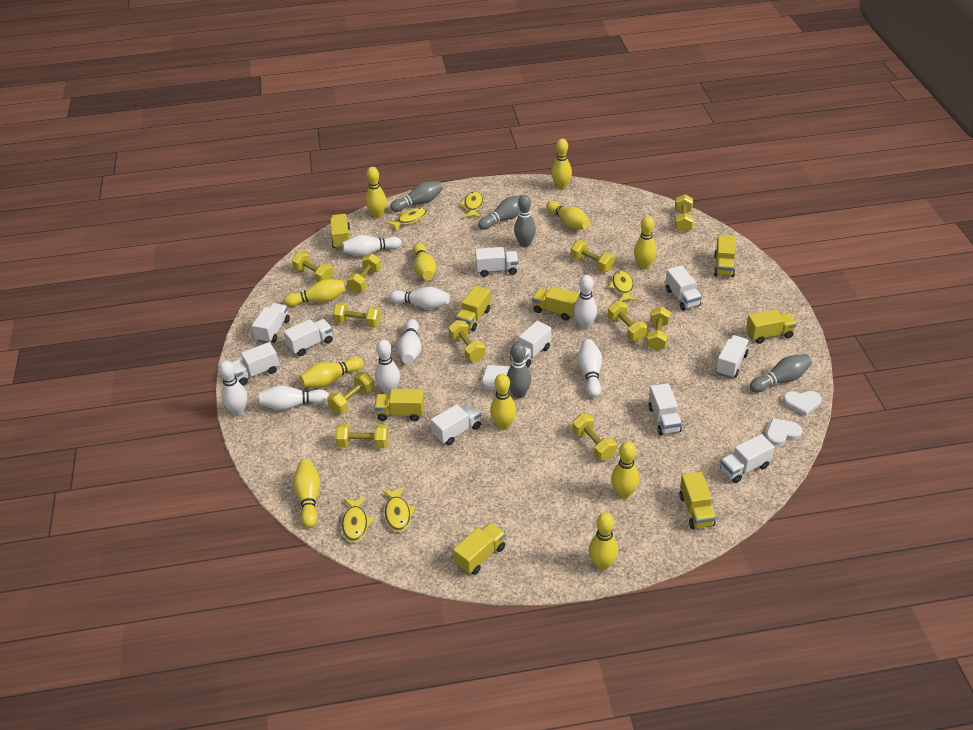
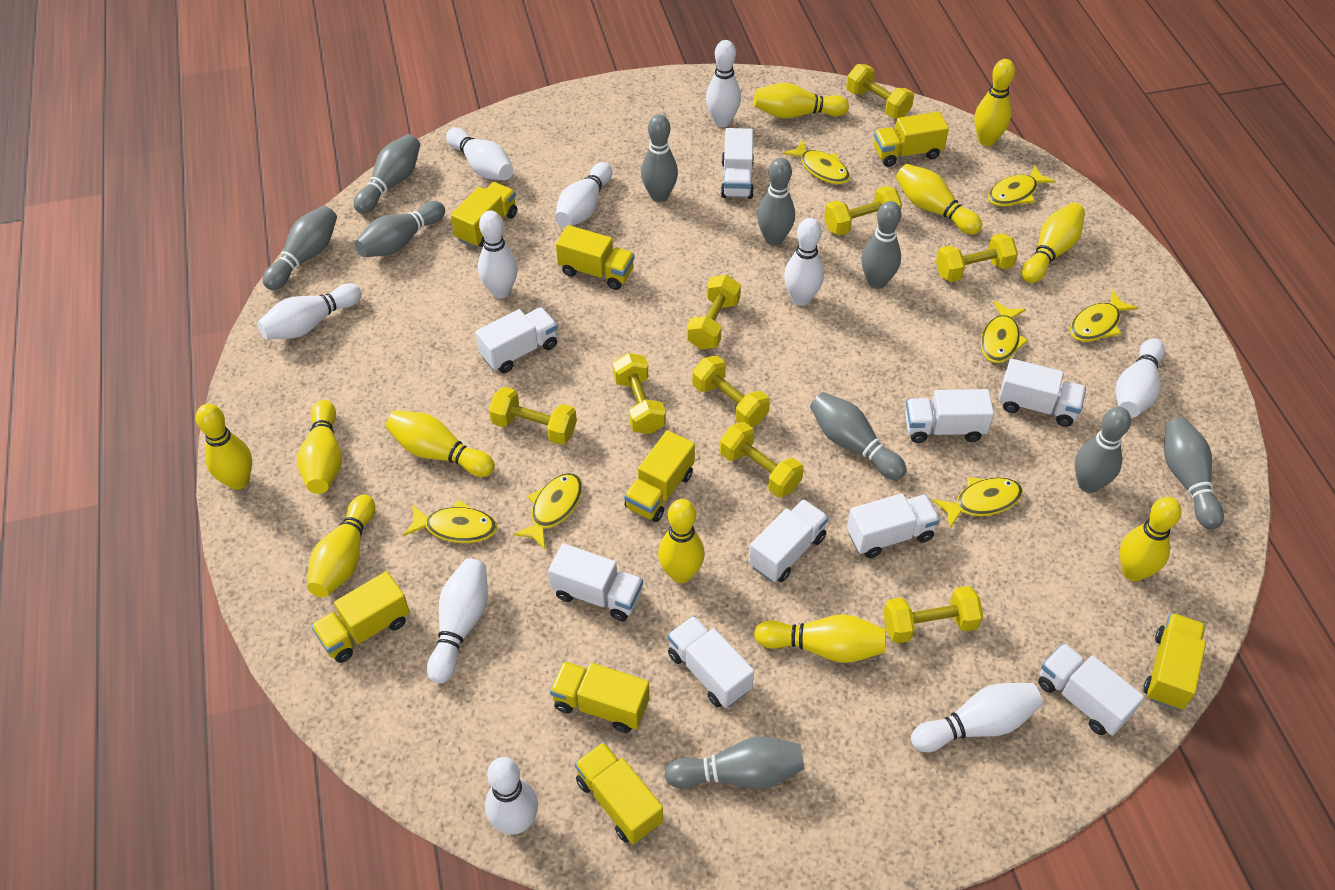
grey bowling pin: [390,181,443,212] [478,195,522,230] [507,343,531,399] [514,195,536,247] [750,354,812,393] = 5 -> [263,206,337,290] [354,134,420,214] [355,201,445,257] [641,114,678,202] [664,736,805,789] [757,158,795,246] [810,392,906,480] [861,201,901,289] [1075,407,1131,493] [1164,417,1224,530] = 10
white bowling pin: [219,361,247,416] [259,385,329,410] [342,235,401,257] [375,339,400,395] [389,287,450,310] [397,319,421,364] [573,275,597,330] [578,339,602,398] = 8 -> [257,283,362,339] [427,558,488,684] [446,127,514,180] [478,210,518,298] [485,757,538,834] [555,162,612,228] [706,40,741,127] [784,218,824,306] [911,683,1043,752] [1115,338,1165,418] = 10
white heart: [482,365,510,390] [766,418,802,446] [783,391,821,416] = 3 -> none = 0
white truck: [231,342,279,386] [252,303,290,343] [284,319,333,356] [431,403,481,445] [475,247,519,277] [510,321,551,367] [648,383,682,435] [665,265,702,311] [716,335,749,378] [720,434,775,483] = 10 -> [475,307,558,373] [548,543,643,621] [668,616,754,708] [721,128,754,199] [749,499,829,582] [847,493,940,558] [905,389,994,443] [998,359,1086,427] [1038,643,1144,736] = 9
yellow dumbbell: [292,252,334,282] [327,372,375,414] [333,302,381,328] [335,424,389,448] [346,254,382,293] [448,320,485,361] [571,240,615,272] [572,414,617,460] [608,301,648,341] [647,306,671,351] [675,194,694,233] = 11 -> [489,387,577,445] [613,353,666,434] [687,275,741,349] [692,356,770,427] [720,422,804,497] [824,186,902,236] [846,64,914,118] [883,586,983,644] [936,233,1018,282] = 9
yellow fish: [342,497,374,542] [382,487,415,532] [387,208,428,231] [460,191,483,218] [609,271,637,302] = 5 -> [403,500,497,543] [513,473,582,549] [783,140,850,184] [933,477,1023,528] [981,301,1029,363] [988,165,1055,206] [1070,290,1138,342] = 7

